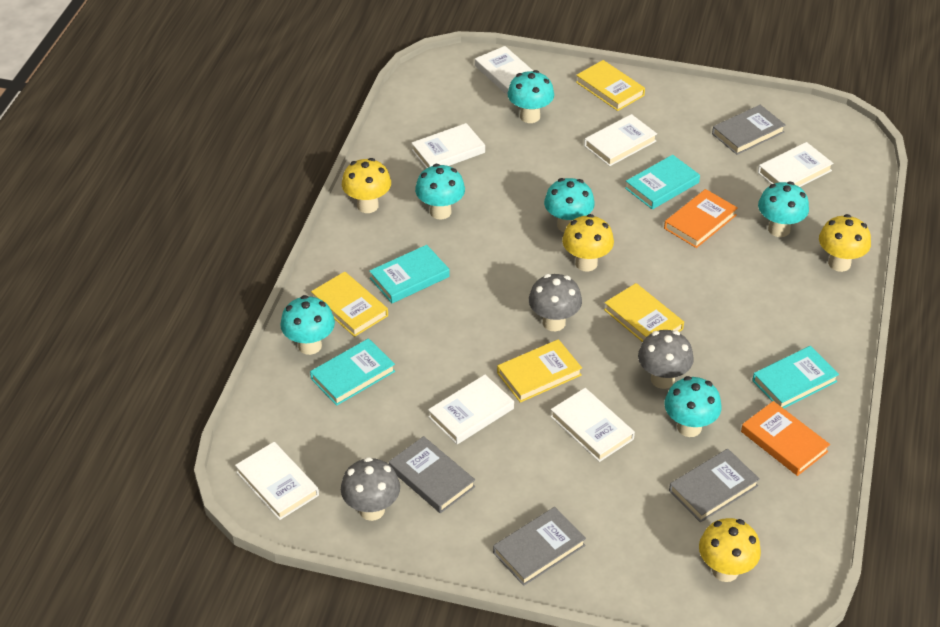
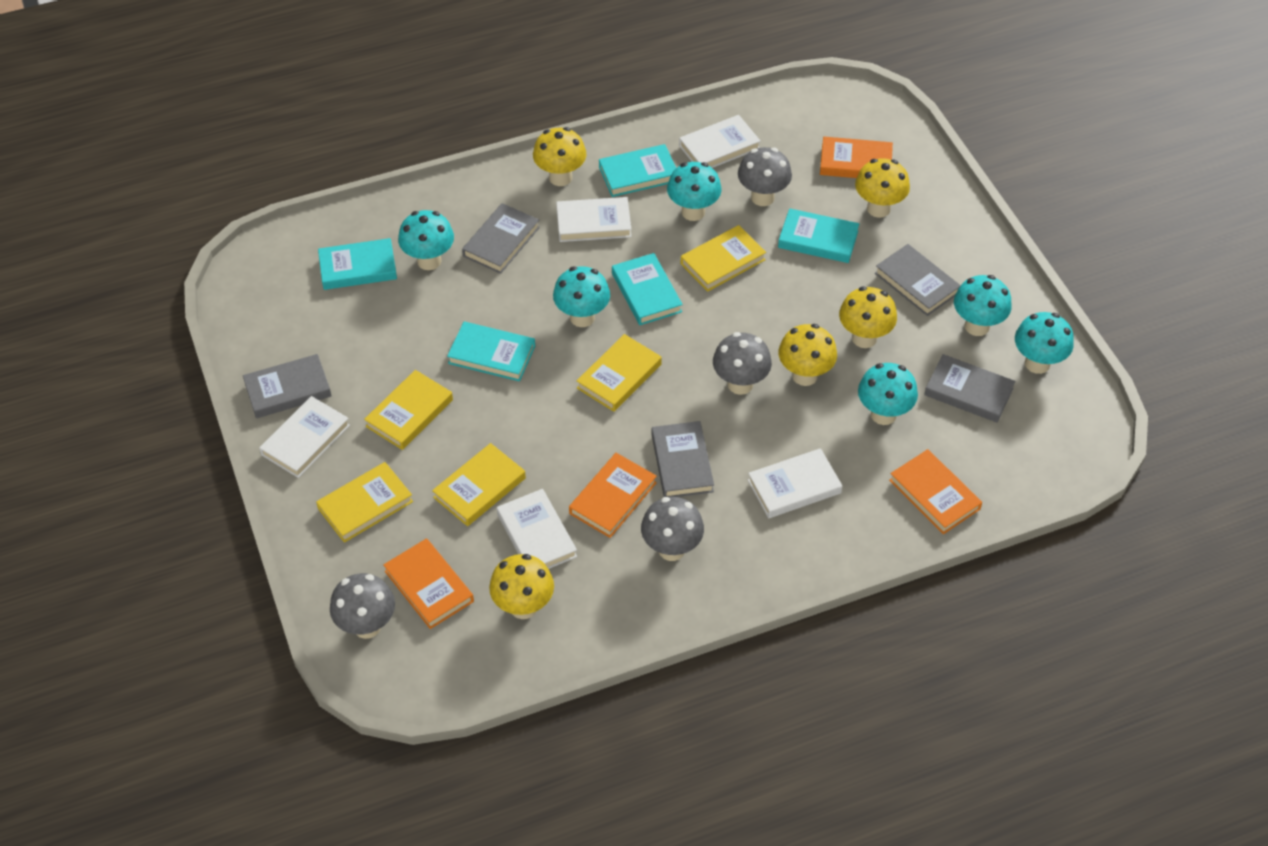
grey book: [389,436,475,513] [493,507,586,586] [669,449,760,522] [712,105,785,155] = 4 -> [243,354,332,418] [462,203,540,274] [652,421,714,497] [875,244,961,316] [924,354,1015,423] = 5
grey mushroom: [341,457,400,521] [529,274,582,331] [638,330,694,389] = 3 -> [330,573,395,639] [641,497,704,561] [713,332,772,395] [738,147,792,206] = 4
orange book: [664,189,738,248] [741,401,830,476] = 2 -> [383,538,474,629] [569,453,657,538] [820,136,893,178] [889,449,982,534] = 4
turquoise book: [310,338,395,406] [369,245,450,303] [625,155,700,210] [752,346,839,408] = 4 -> [318,238,397,290] [447,322,535,381] [599,144,676,197] [612,253,683,325] [778,208,859,263] = 5
white book: [235,442,319,520] [412,123,485,168] [428,375,514,444] [475,46,533,96] [550,388,635,462] [584,114,657,166] [758,142,833,187] = 7 -> [259,396,350,478] [497,489,577,569] [556,197,631,242] [679,115,761,168] [748,448,842,518] = 5
yellow book: [311,272,388,337] [497,339,582,403] [576,60,645,111] [604,283,684,342] = 4 -> [316,462,413,543] [364,370,453,450] [432,443,526,526] [577,334,662,412] [681,225,766,292] = 5
yellow mushroom: [342,158,391,213] [562,214,614,272] [699,518,761,582] [819,214,871,272] = 4 -> [489,554,554,619] [533,127,586,186] [778,324,837,386] [839,286,897,348] [855,158,910,218] = 5

